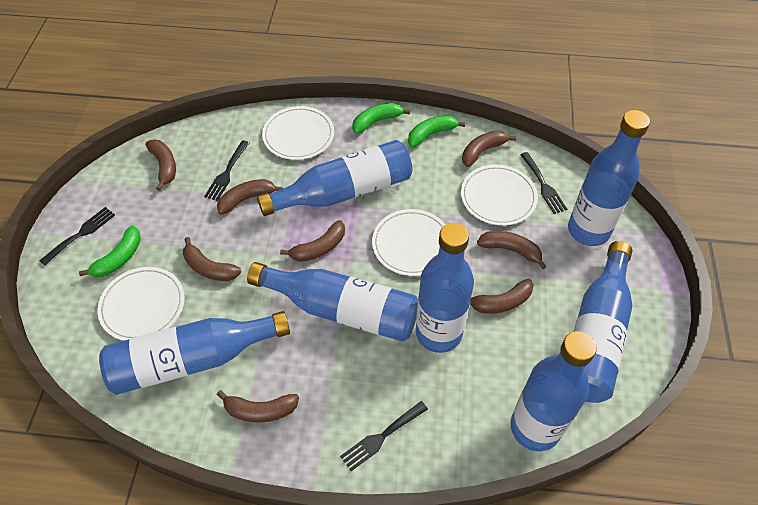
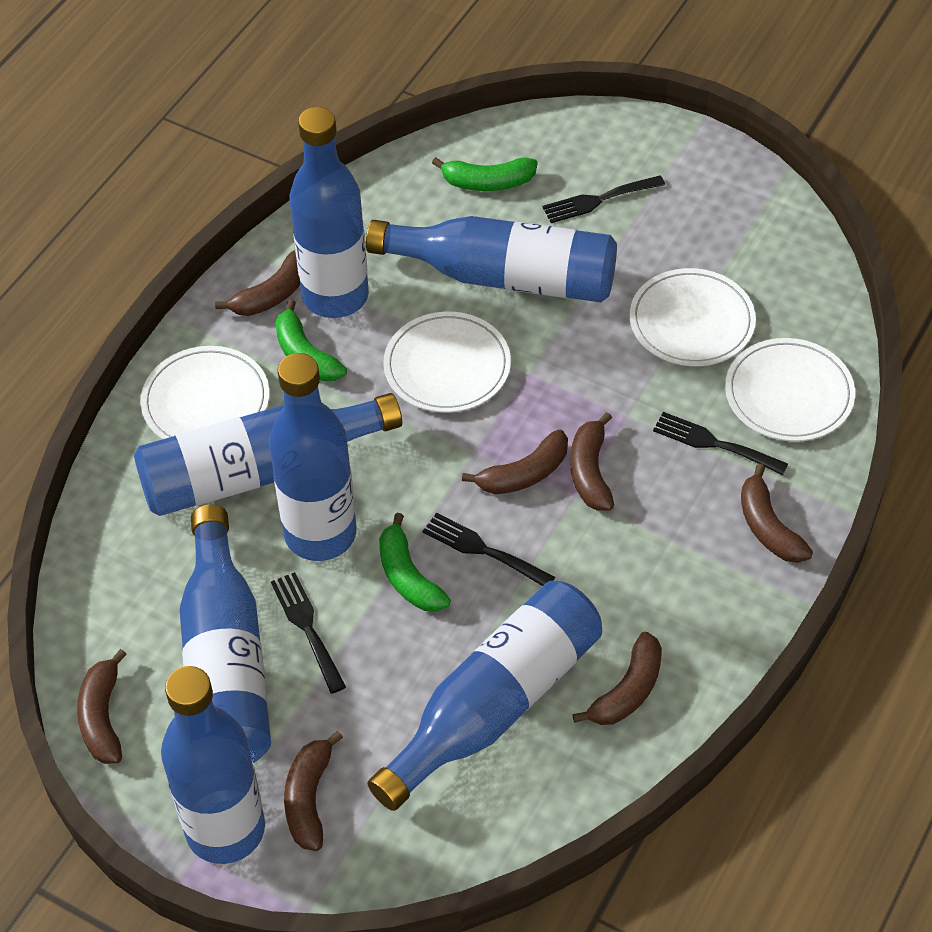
brown banana: [145,139,176,191] [183,237,241,281] [217,179,283,215] [217,390,299,423] [280,220,345,262] [462,131,516,167] [470,278,534,314] [477,231,547,269] = 8 -> [77,649,127,764] [215,250,300,316] [284,731,343,851] [462,429,568,494] [570,412,614,511] [572,632,662,725] [741,464,813,563] = 7

